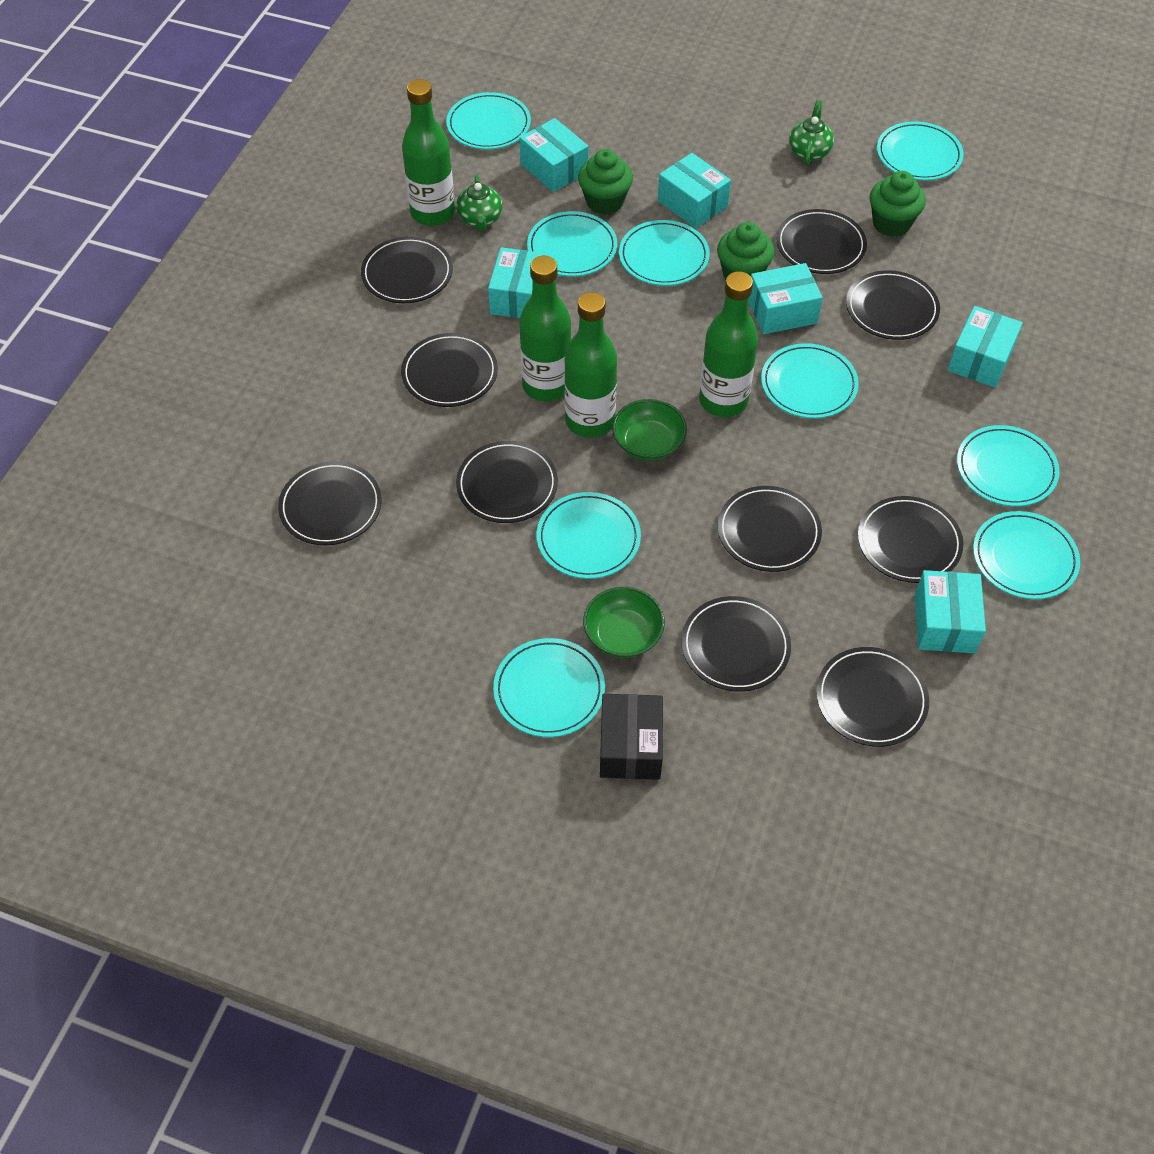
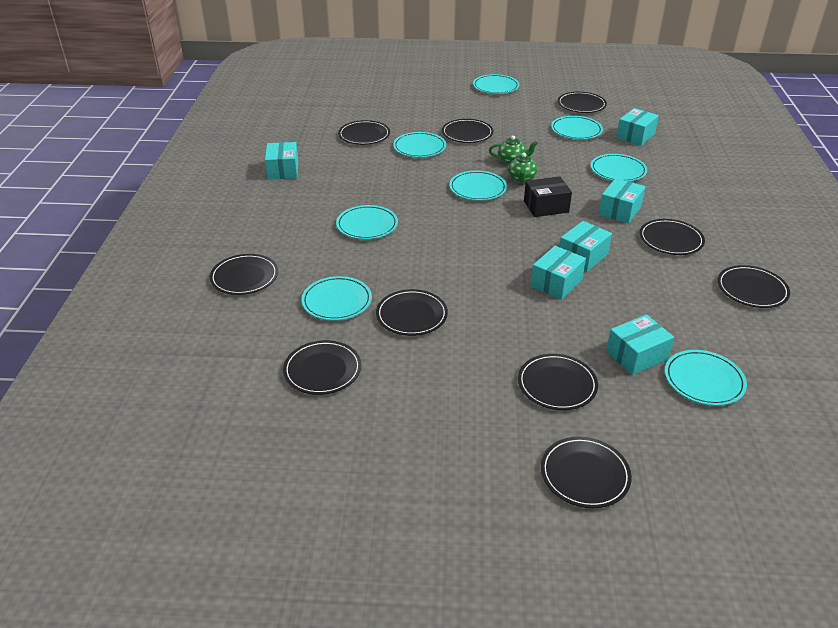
green bottle: [402,79,455,226] [519,256,571,402] [564,292,617,438] [699,271,758,417] = 4 -> none = 0
green bowl: [583,587,665,658] [612,399,687,461] = 2 -> none = 0
green cupcake: [578,149,633,215] [717,222,775,280] [870,171,926,237] = 3 -> none = 0
turquoise plate: [446,92,531,149] [493,638,605,737] [527,211,617,276] [536,492,641,579] [619,220,710,286] [761,343,859,418] [877,121,964,180] [957,425,1060,506] [973,511,1080,599] = 9 -> [301,276,372,321] [336,205,398,240] [393,132,446,158] [449,170,507,201] [473,74,519,94] [551,116,603,140] [590,154,647,181] [665,350,747,406] = 8

